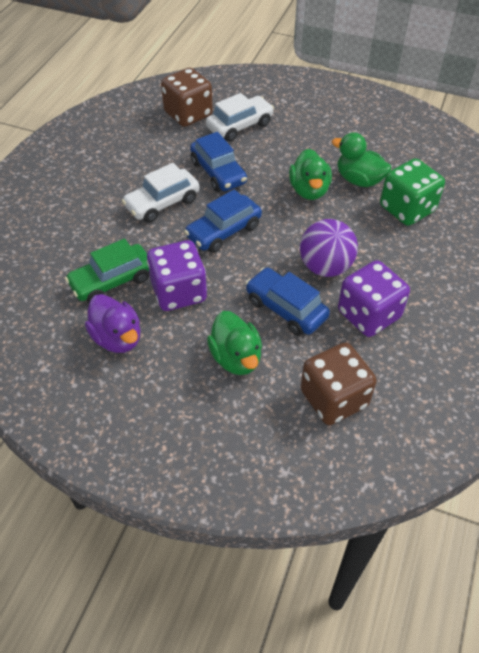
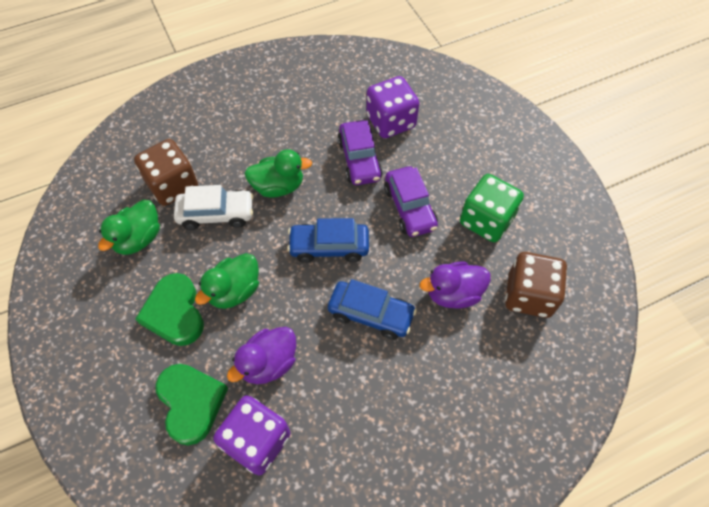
blue car: [184,189,262,253] [190,132,247,192] [245,267,330,336] = 3 -> [287,218,369,263] [328,279,417,340] = 2
green car: [65,238,149,303] = 1 -> none = 0
green heart: none = 0 -> [135,273,204,346] [156,364,228,446] = 2
purple ball: [300,219,358,277] = 1 -> none = 0
purple car: none = 0 -> [338,120,383,185] [384,166,438,237] = 2
purple duck: [85,294,140,353] = 1 -> [227,327,296,384] [420,262,491,309] = 2
white car: [122,163,200,223] [206,93,274,142] = 2 -> [174,185,254,230] = 1

